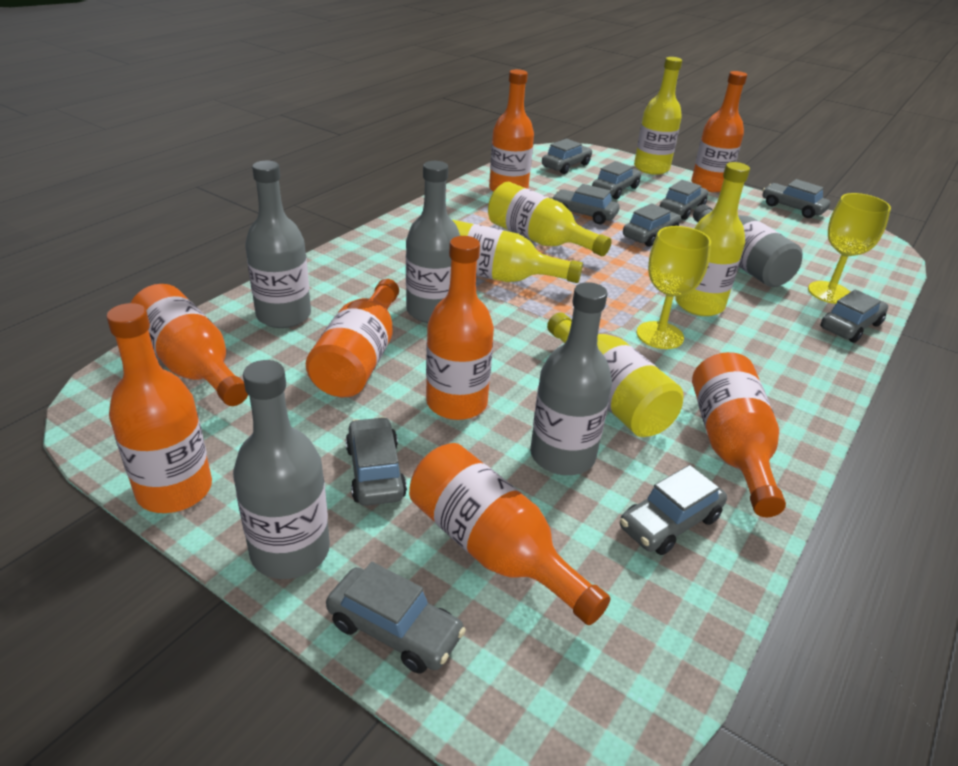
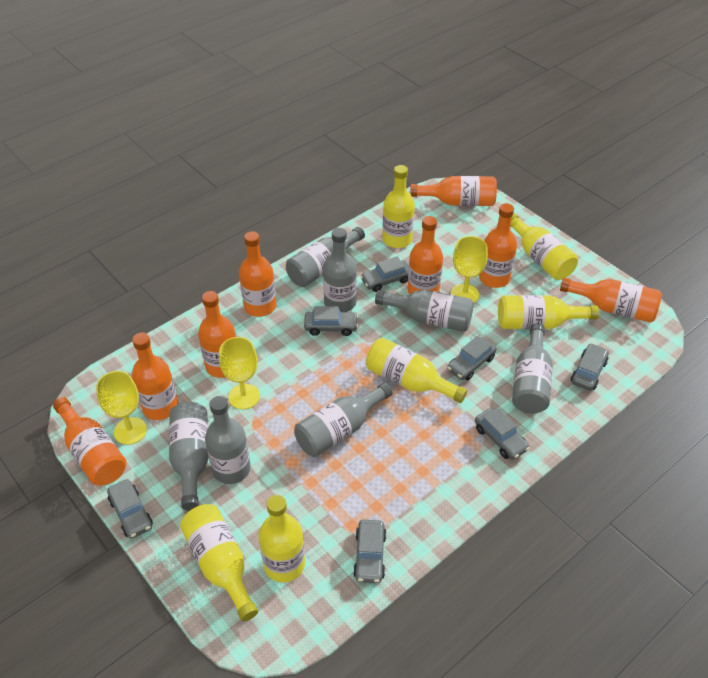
grey bottle: [233,360,330,579] [245,161,311,328] [406,161,460,323] [530,282,612,475] [693,204,803,287] = 5 -> [169,402,209,510] [205,396,251,484] [286,227,365,287] [294,382,393,457] [323,228,357,312] [375,290,474,332] [512,323,553,414] = 7
grey car: [326,562,466,674] [345,417,407,506] [542,139,592,174] [551,184,620,224] [592,161,641,199] [620,465,727,555] [623,203,681,247] [660,180,708,220] [762,179,830,218] [821,289,888,343] = 10 -> [107,479,153,539] [304,306,358,336] [353,520,387,583] [360,256,409,292] [447,336,497,380] [475,408,530,460] [571,343,609,391] = 7
yellow bottle: [453,220,583,283] [488,182,612,256] [547,313,684,437] [634,57,682,175] [675,162,750,316] = 5 -> [180,504,258,621] [259,495,305,582] [366,338,467,403] [382,165,415,248] [498,295,599,329] [510,213,578,280] = 6
yellow goblet: [636,226,711,349] [808,193,891,304] = 2 -> [96,371,147,445] [219,337,260,410] [451,236,488,303] = 3

